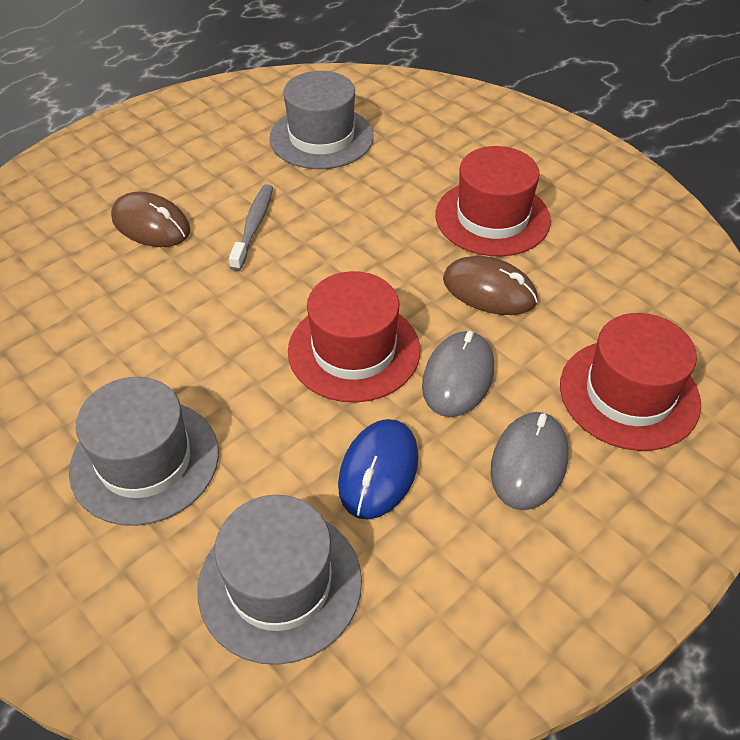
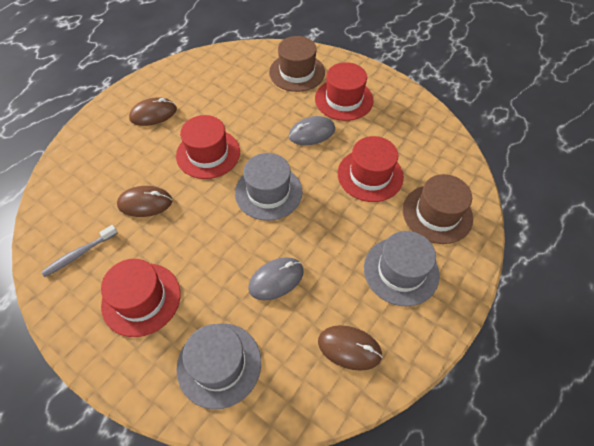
blue mouse: [338,419,419,519] = 1 -> none = 0
brown hat: none = 0 -> [269,36,325,92] [403,174,473,244] = 2
brown mouse: [111,192,191,247] [443,256,538,315] = 2 -> [117,186,172,217] [129,97,177,126] [318,325,383,371] = 3
red hat: [288,271,420,403] [436,146,551,257] [560,313,701,451] = 3 -> [101,259,181,337] [176,115,240,179] [315,62,374,121] [338,136,404,202] = 4

